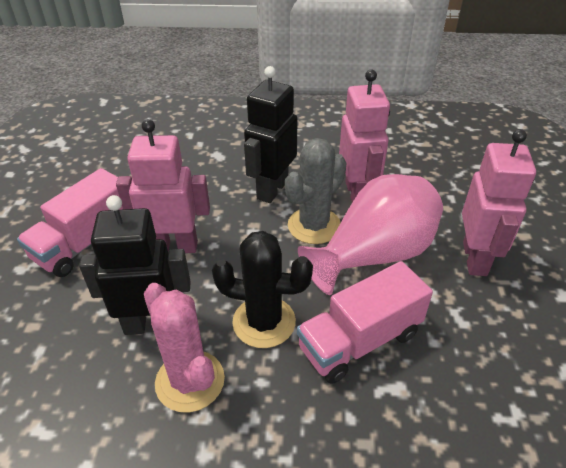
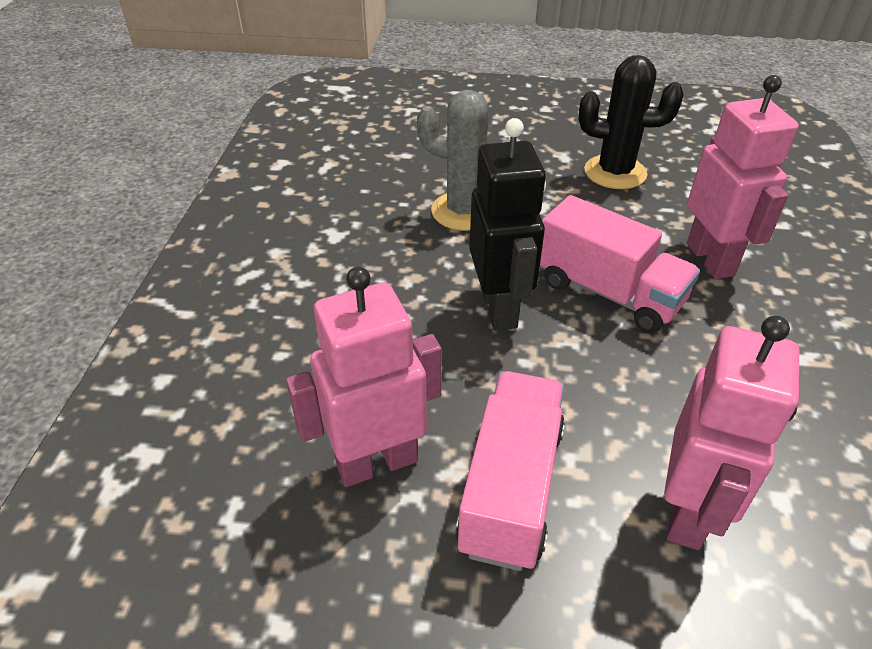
black robot: [79,195,191,335] [244,66,298,203] = 2 -> [469,118,546,331] = 1
pink cactus: [144,283,225,413] = 1 -> none = 0
pink vase: [298,174,443,295] = 1 -> none = 0

